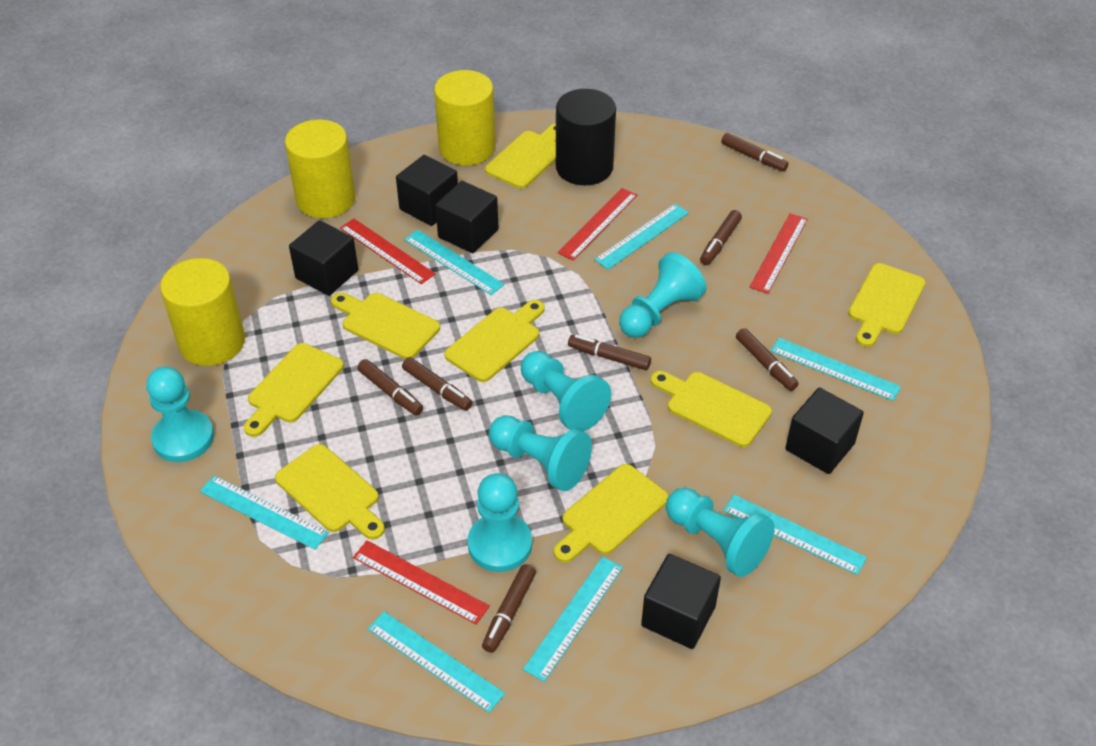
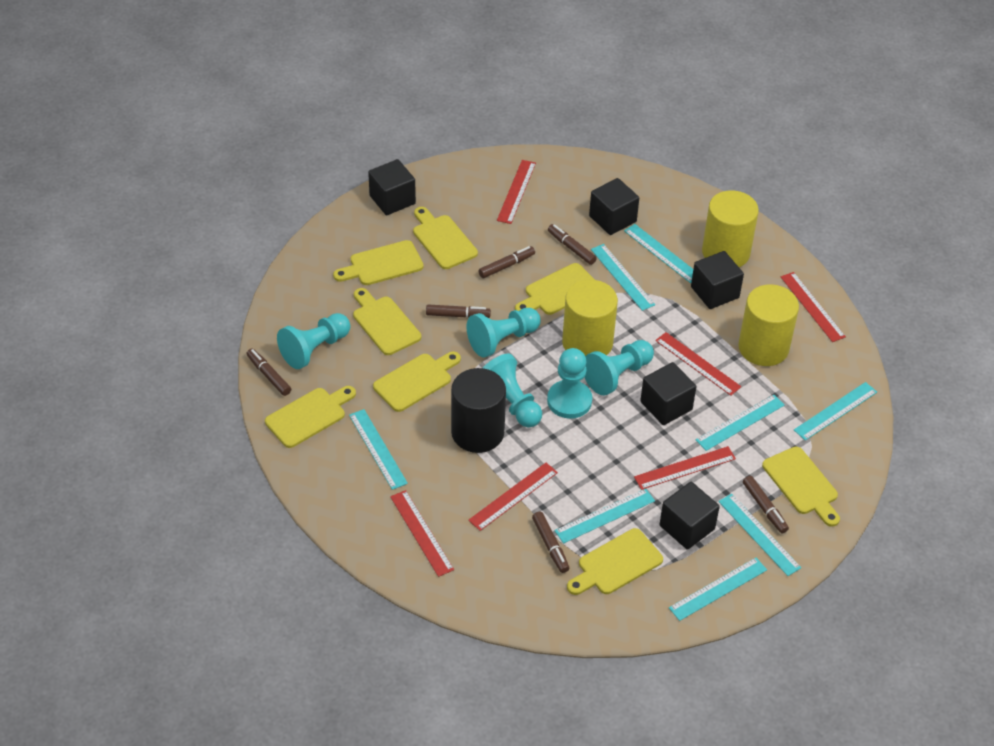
brown marker: [357,359,423,416] [402,357,472,411] [482,564,536,653] [568,334,651,370] [700,210,742,265] [721,133,788,171] [736,328,799,391] = 7 -> [247,349,291,396] [426,305,491,318] [479,246,535,278] [532,512,569,573] [548,224,597,265] [743,476,789,533] = 6
red ruler: [340,219,435,284] [353,540,490,625] [557,188,637,261] [749,213,808,294] = 4 -> [390,490,454,577] [468,463,558,531] [497,160,536,224] [634,446,736,490] [655,332,741,396] [781,272,846,342] = 6
turquoise pawn: [146,366,214,462] [468,473,532,572] [489,415,592,491] [521,351,611,431] [619,252,707,338] [666,488,775,577] = 6 -> [277,313,350,369] [467,308,541,358] [483,353,542,428] [547,348,592,419] [584,340,654,395] = 5
turquoise ruler: [200,475,329,550] [368,611,505,713] [404,229,505,295] [523,556,623,682] [594,204,689,270] [724,495,867,575] [771,338,901,401] = 7 -> [349,409,408,490] [555,489,655,544] [591,244,655,311] [624,224,693,283] [669,558,767,621] [696,395,785,451] [718,494,801,576] [794,382,877,441] = 8

